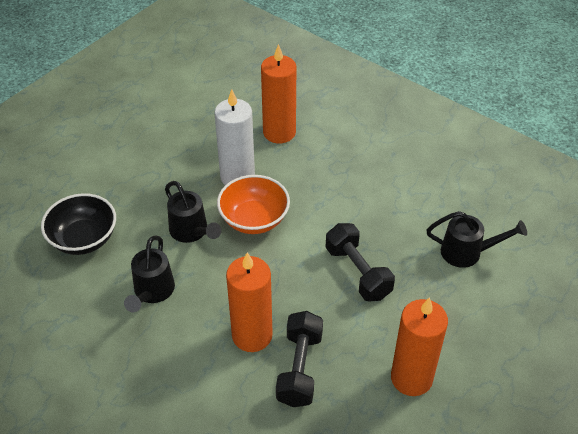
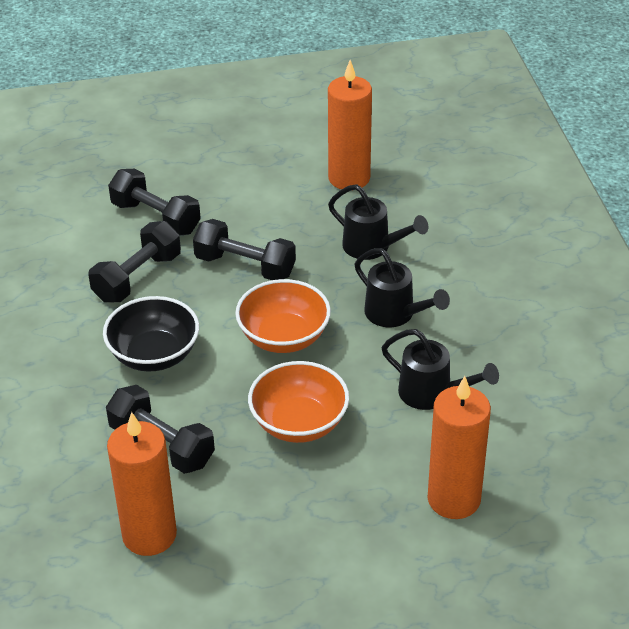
black dumbbell: [276,311,323,407] [326,223,395,302] = 2 -> [88,221,181,303] [106,385,215,474] [108,169,201,236] [193,219,296,280] = 4
orange bowl: [217,175,290,234] = 1 -> [235,279,331,353] [248,361,349,443] = 2
white candle: [214,89,255,185] = 1 -> none = 0

